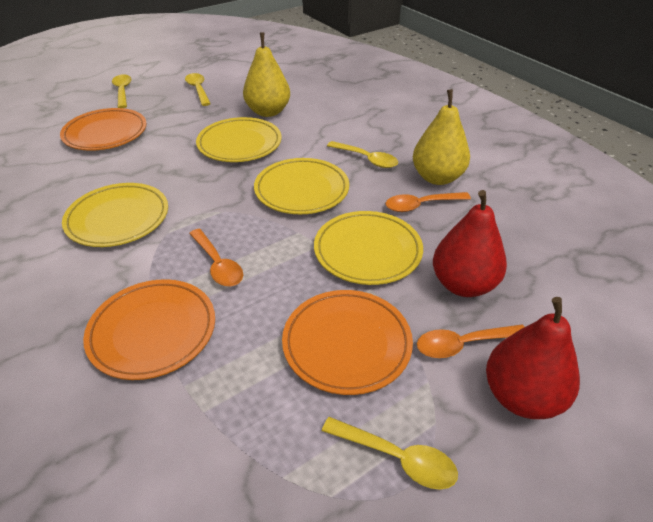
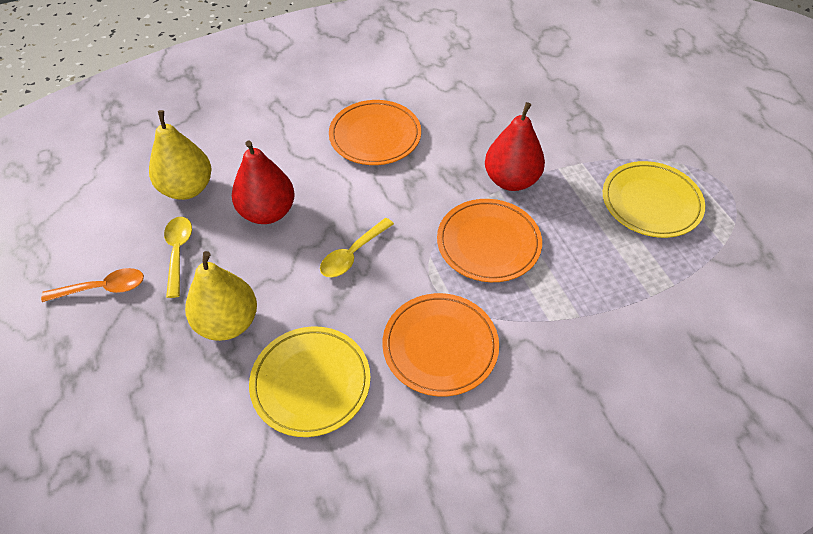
orange spoon: [189,229,243,286] [386,192,471,212] [417,325,525,358] = 3 -> [41,268,144,302] = 1
yellow plate: [62,183,168,247] [196,117,282,162] [254,158,349,214] [314,211,423,285] = 4 -> [249,326,371,437] [603,161,705,238] = 2
yellow spoon: [112,74,131,108] [185,73,211,106] [322,417,458,490] [327,141,398,168] = 4 -> [164,217,192,298] [320,218,394,277] = 2

